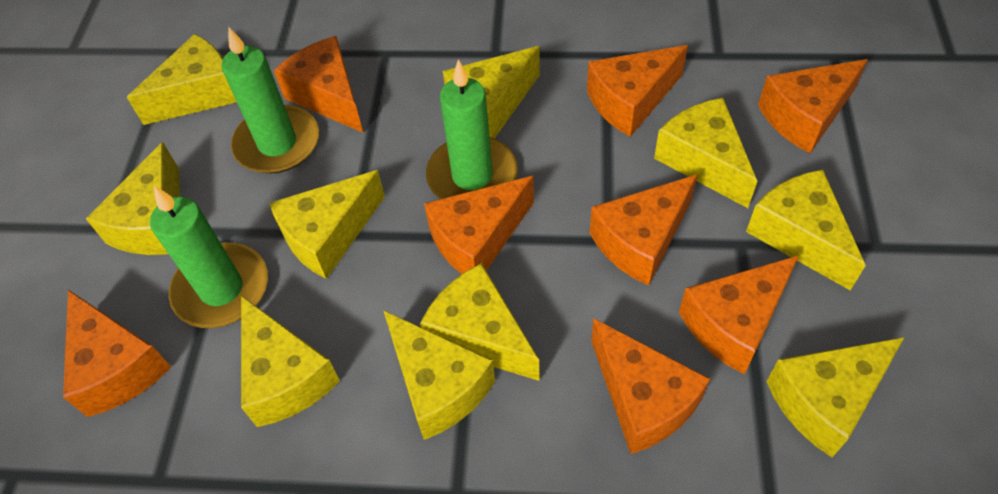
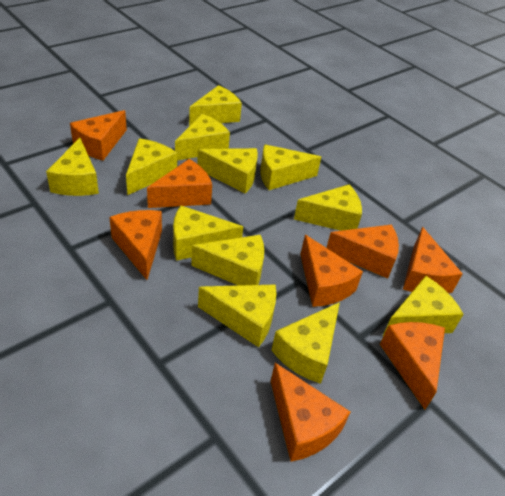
green candle: [150,186,268,328] [222,26,319,174] [426,60,518,199] = 3 -> none = 0
yellow cheese: [86,142,180,255] [127,34,237,125] [241,296,340,427] [269,170,385,279] [383,310,495,440] [420,263,540,381] [443,46,540,139] [654,98,757,208] [746,169,866,290] [766,337,905,457] = 10 -> [46,138,99,196] [126,138,177,195] [173,206,243,261] [175,114,230,160] [189,85,242,126] [191,235,264,285] [197,148,258,193] [198,284,276,347] [260,144,321,190] [272,302,340,384] [294,184,362,231] [383,276,464,336] = 12

